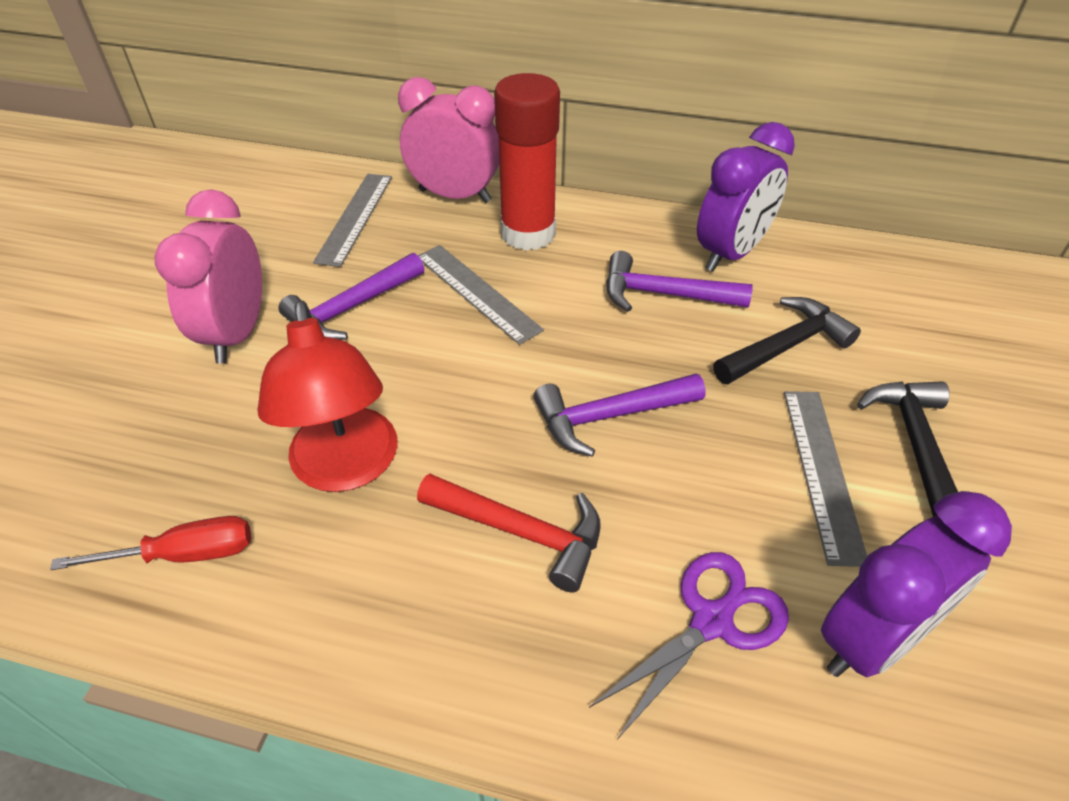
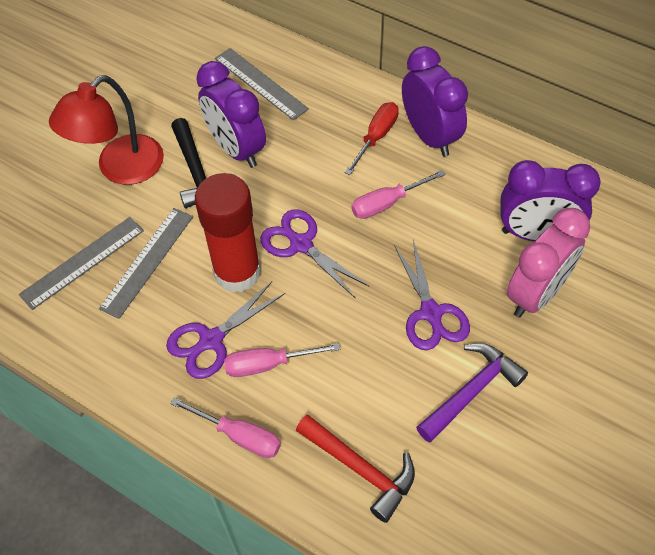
black hammer: [713,297,861,384] [857,381,958,517] = 2 -> [171,118,232,208] = 1
pink clock: [155,189,262,364] [398,77,499,203] = 2 -> [507,208,590,318] = 1
pink screwdriver: none = 0 -> [170,397,281,458] [224,343,340,377] [352,170,446,219] = 3
purple clock: [697,122,795,272] [821,491,1012,677] = 2 -> [196,61,266,168] [402,46,468,157] [501,160,601,241] = 3
purple hammer: [278,253,424,340] [534,374,706,457] [606,251,753,311] = 3 -> [416,343,528,442] = 1
purple scissors: [589,552,789,740] = 1 -> [166,281,285,379] [260,209,369,298] [394,240,470,350] = 3

